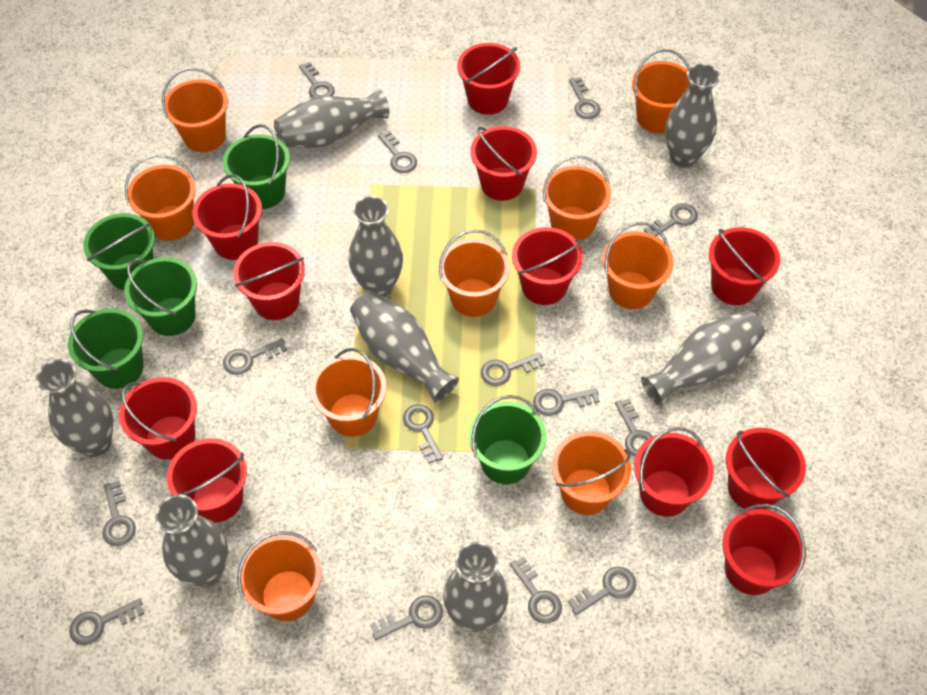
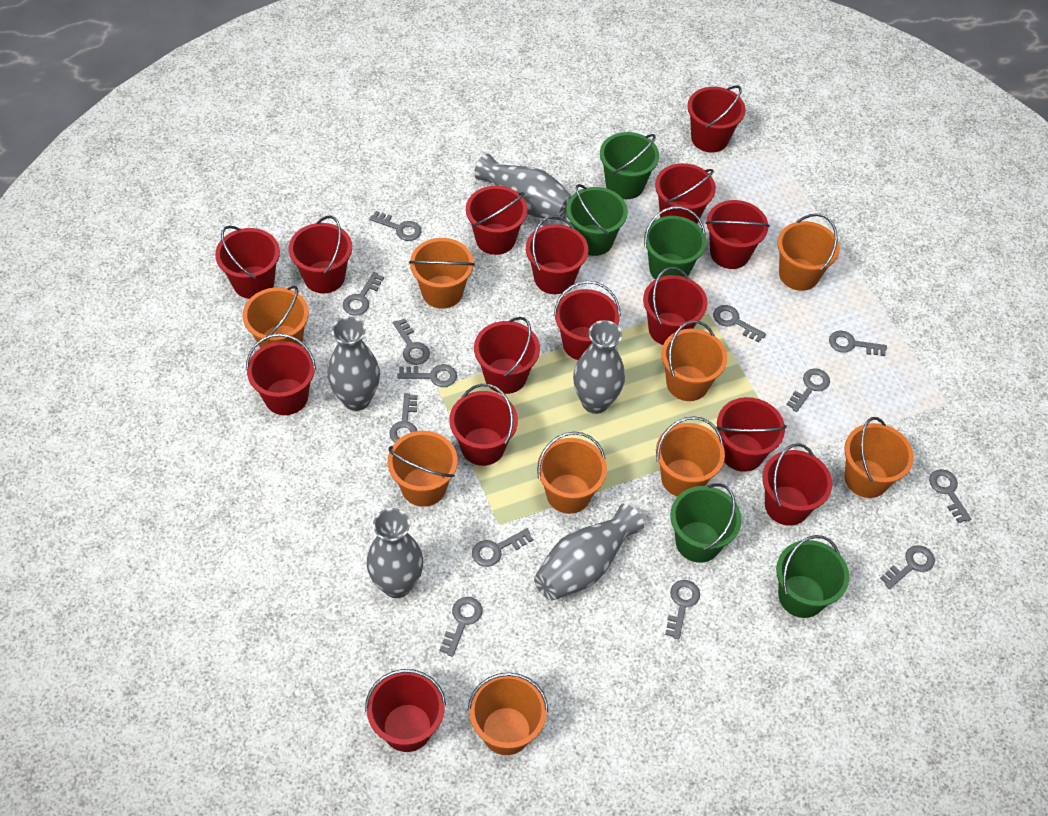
grey key: [69,598,144,645] [102,481,136,546] [223,338,287,375] [299,62,335,98] [370,595,443,640] [378,131,417,173] [403,404,443,464] [481,352,545,386] [510,556,562,623] [533,388,600,416] [568,566,636,615] [569,77,600,119] [615,398,653,457] [644,203,698,236] = 14 -> [343,272,384,316] [369,211,422,241] [389,393,417,442] [393,318,430,365] [397,364,457,387] [440,597,482,657] [472,528,533,567] [665,580,700,639] [713,305,766,343] [786,368,830,412] [829,330,887,356] [880,545,935,589] [929,469,971,523] = 13
grey vase: [36,359,113,457] [155,494,228,587] [274,89,390,148] [348,196,403,297] [350,291,459,403] [443,542,508,632] [641,310,765,406] [665,63,720,168] = 8 -> [328,317,380,411] [367,508,423,598] [474,153,572,220] [534,504,644,601] [573,320,625,414] = 5
red bucket: [119,377,197,460] [167,438,247,522] [193,174,262,260] [233,242,305,320] [457,43,520,115] [470,126,537,201] [512,227,583,305] [634,427,714,517] [709,227,780,305] [722,504,806,595] [726,428,806,510] = 11 -> [215,226,280,299] [246,334,316,415] [289,215,352,293] [365,669,446,752] [449,384,518,466] [466,186,527,255] [474,317,540,394] [526,215,588,294] [554,281,621,360] [643,267,707,345] [655,163,716,224] [687,85,746,152] [705,200,770,269] [716,397,787,472] [762,443,832,526] = 15

